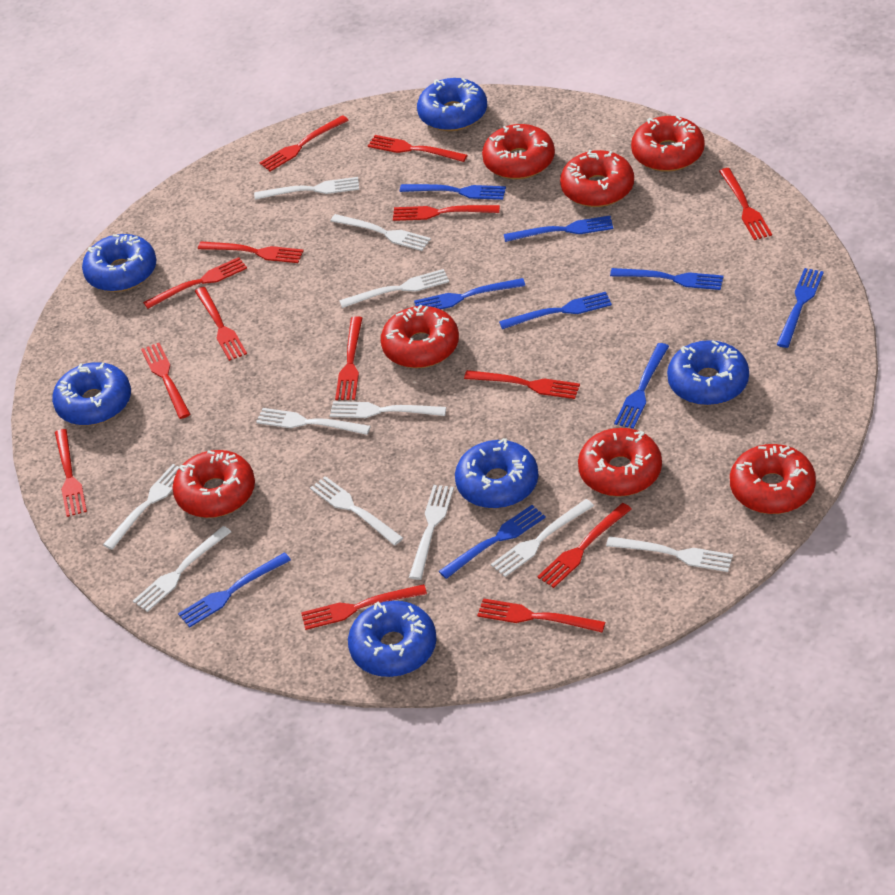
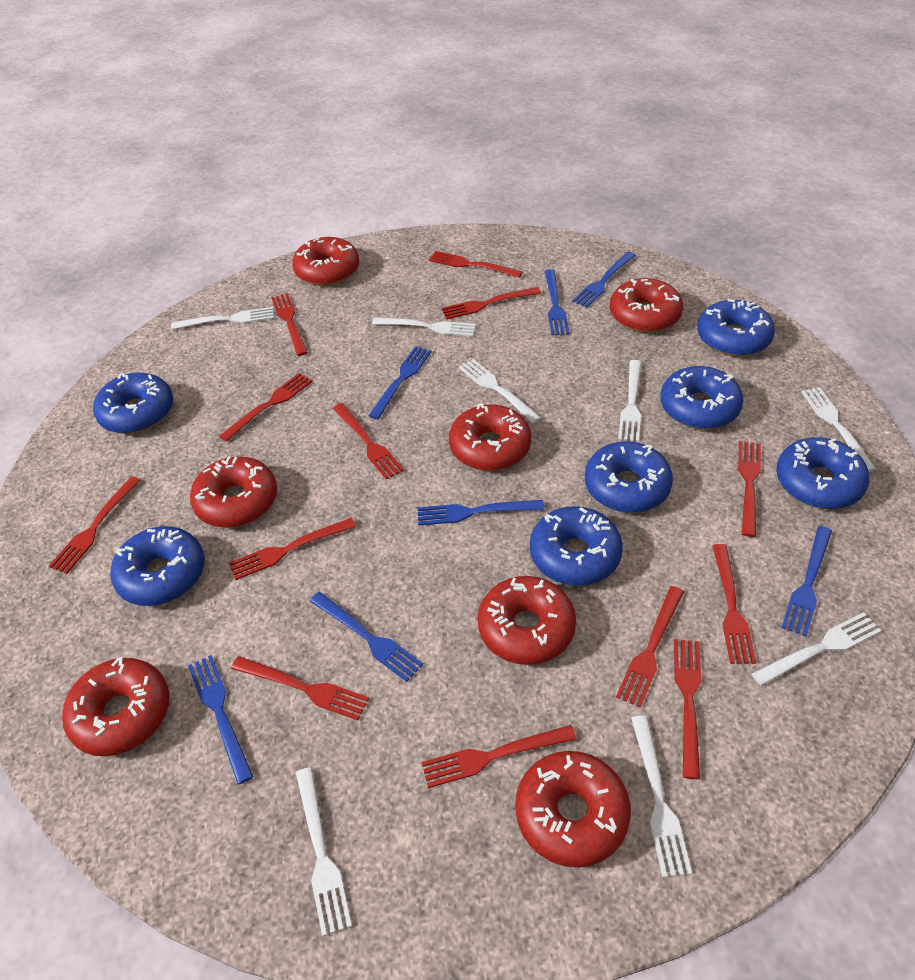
blue donut: [52,362,131,426] [82,234,157,292] [348,601,437,677] [417,78,487,131] [455,438,539,509] [667,340,749,406] = 6 -> [93,373,173,434] [110,526,204,606] [530,506,623,586] [585,441,673,513] [660,366,743,429] [697,299,775,356] [776,438,869,509] = 7
blue fork: [178,552,291,628] [400,184,506,200] [414,278,525,309] [439,505,546,579] [499,292,612,329] [504,216,613,242] [610,268,724,290] [614,343,669,429] [777,268,824,348] = 9 -> [188,655,254,784] [310,592,423,682] [368,346,432,419] [417,500,545,526] [544,269,570,335] [572,252,636,308] [782,526,832,637] = 7
red fork: [55,429,87,517] [141,343,190,419] [143,257,247,309] [195,287,247,361] [198,241,304,263] [259,115,348,171] [301,584,427,630] [335,316,362,400] [368,135,467,162] [393,205,500,221] [464,370,580,399] [477,598,605,632] [537,503,631,588] [719,168,772,240] = 14 -> [49,476,141,574] [219,373,313,442] [229,518,356,580] [231,656,369,720] [271,293,308,356] [333,403,404,480] [422,725,577,788] [429,251,522,278] [441,287,541,319] [616,586,684,708] [674,639,701,779] [712,544,756,664] [738,441,761,537] = 13
white fork: [103,464,179,550] [133,526,231,612] [254,177,359,200] [256,408,371,435] [310,476,403,545] [330,401,446,418] [331,214,431,251] [339,269,449,308] [409,485,454,580] [491,499,594,577] [606,536,733,572] = 11 -> [171,307,274,330] [296,767,352,936] [372,317,476,337] [459,359,541,424] [618,360,641,442] [631,715,692,877] [751,612,881,686] [801,387,876,472] = 8

